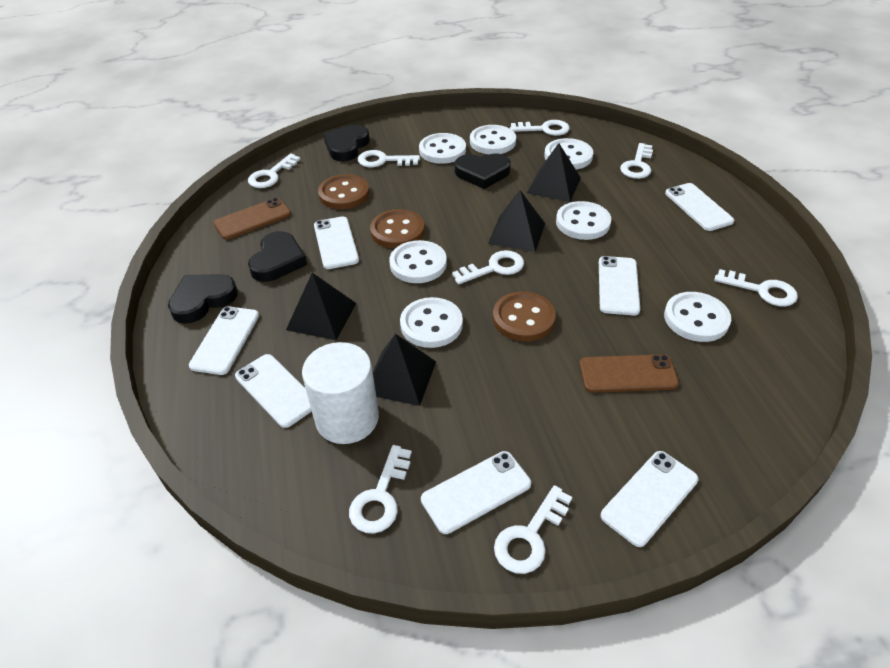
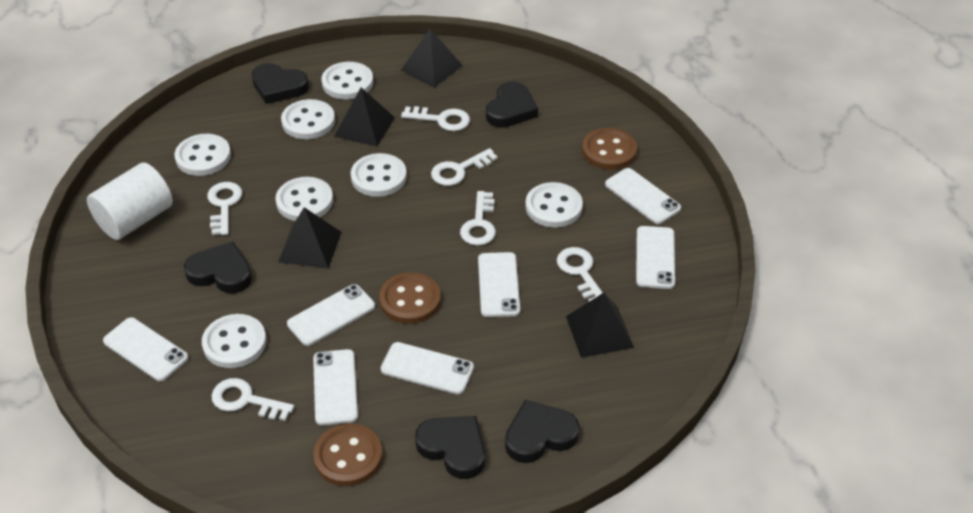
black heart: [168,274,238,324] [248,231,307,282] [323,125,370,161] [454,153,511,189] = 4 -> [184,242,252,293] [251,63,309,104] [415,416,485,479] [486,81,538,128] [505,400,580,463] = 5
brown phone: [213,198,291,240] [580,354,679,393] = 2 -> none = 0
white key: [248,153,300,188] [349,445,412,534] [358,150,420,167] [452,250,524,284] [494,485,572,574] [510,120,570,136] [620,143,653,179] [714,269,798,307] = 8 -> [207,182,242,235] [212,378,294,421] [401,106,470,131] [431,148,498,186] [460,191,496,246] [557,247,603,302] = 6

